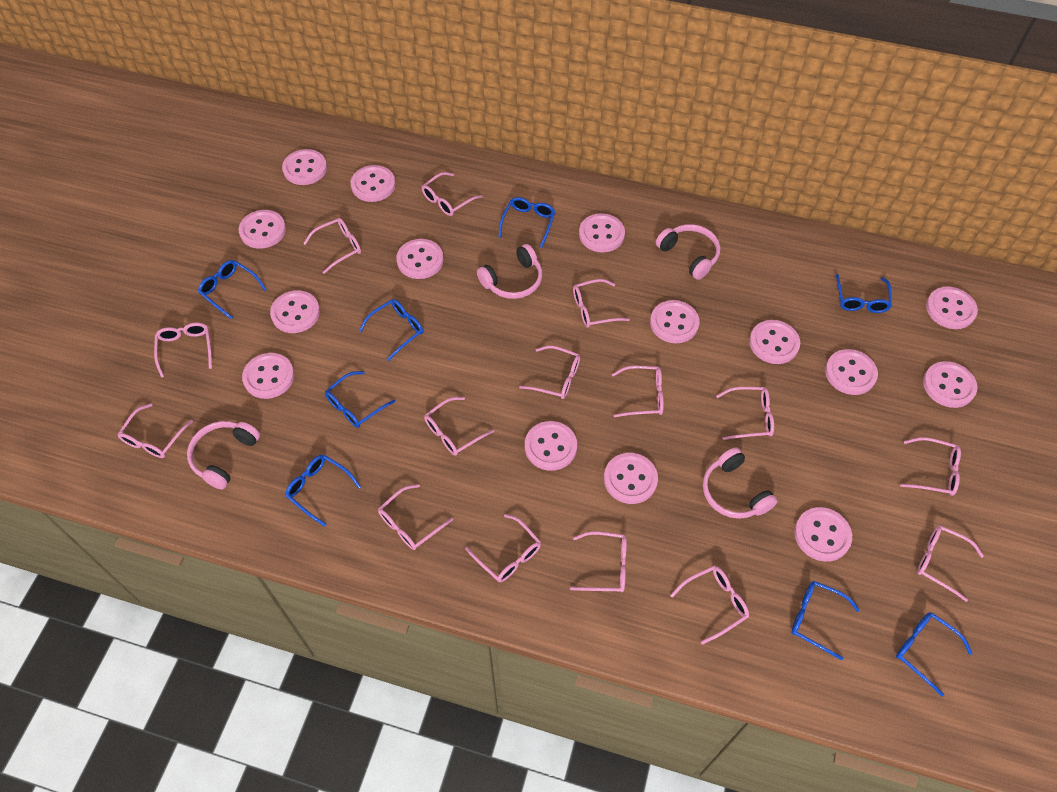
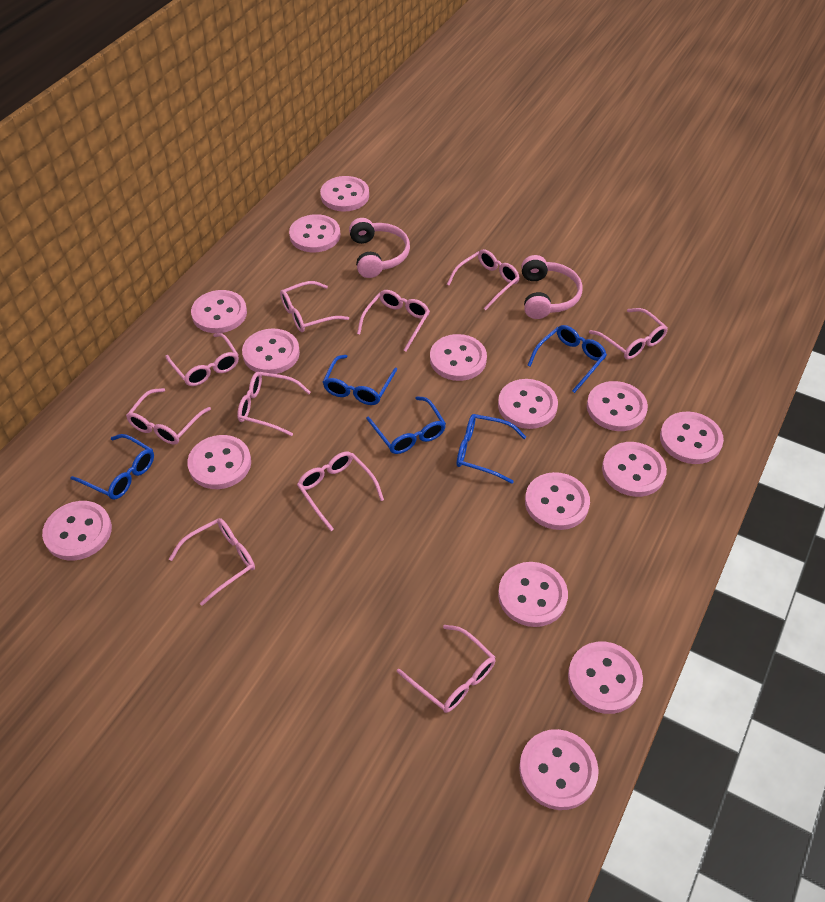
blue glasses: [198,260,267,319] [285,455,361,527] [325,371,395,428] [359,299,423,361] [499,197,556,248] [791,581,860,660] [836,274,892,313] [896,612,972,697] = 8 -> [70,434,154,500] [323,355,397,405] [366,396,446,454] [457,414,526,484] [527,325,607,393] = 5
pink glasses: [117,403,193,458] [154,323,212,378] [303,218,361,274] [378,484,453,550] [421,172,482,216] [424,397,494,455] [465,514,541,582] [519,346,580,399] [570,531,627,592] [573,279,630,328] [612,366,664,417] [670,566,749,645] [716,387,774,440] [900,437,961,496] [917,526,984,602] = 15 -> [126,388,211,445] [166,333,239,386] [169,518,255,606] [237,372,311,436] [280,281,349,332] [297,451,384,531] [357,290,430,352] [397,625,495,713] [447,249,520,310] [589,308,668,360] = 10
pink headphones: [187,421,260,490] [477,244,543,299] [656,224,720,280] [703,447,778,519] = 4 -> [349,218,410,278] [521,255,583,319] = 2

